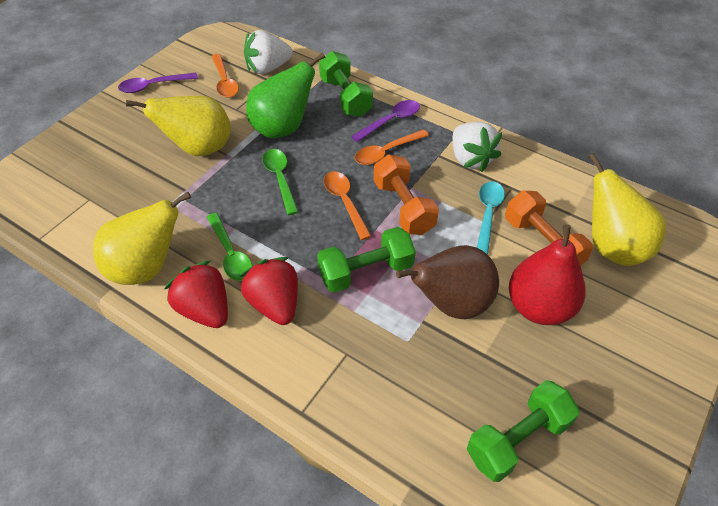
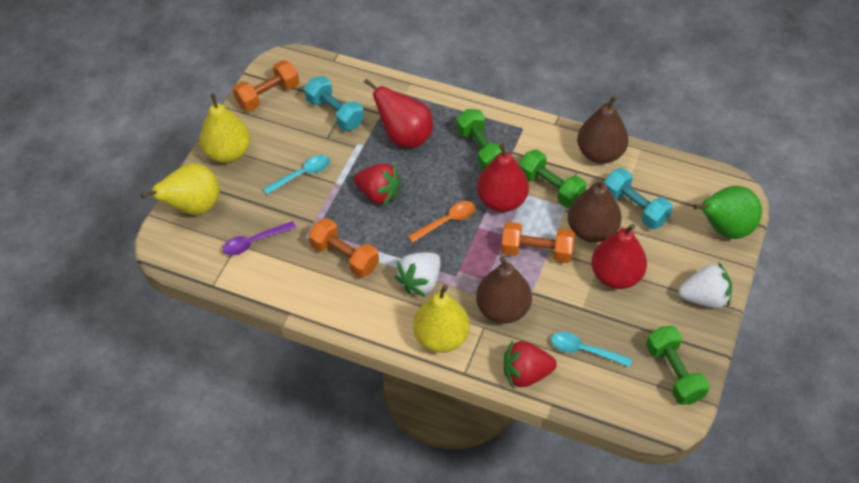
brown pear: [396,245,499,319] = 1 -> [476,256,532,324] [568,178,622,243] [577,95,629,164] = 3
green spoon: [207,213,252,281] [262,149,298,215] = 2 -> none = 0
orange dumbbell: [374,154,439,235] [505,191,593,266] = 2 -> [233,60,299,111] [308,218,379,278] [501,222,575,263] = 3
orange spoon: [212,54,239,98] [324,171,371,240] [355,129,429,165] = 3 -> [408,201,476,243] = 1
purple spoon: [118,73,198,93] [351,100,420,142] = 2 -> [222,221,296,256] = 1
red pear: [509,224,585,325] = 1 -> [364,78,433,148] [477,143,529,212] [591,224,647,289] = 3
turquoise dumbbell: none = 0 -> [304,76,364,131] [604,168,673,229] = 2
turquoise spoon: [477,181,505,255] = 1 -> [263,155,330,195] [551,332,632,367] = 2

